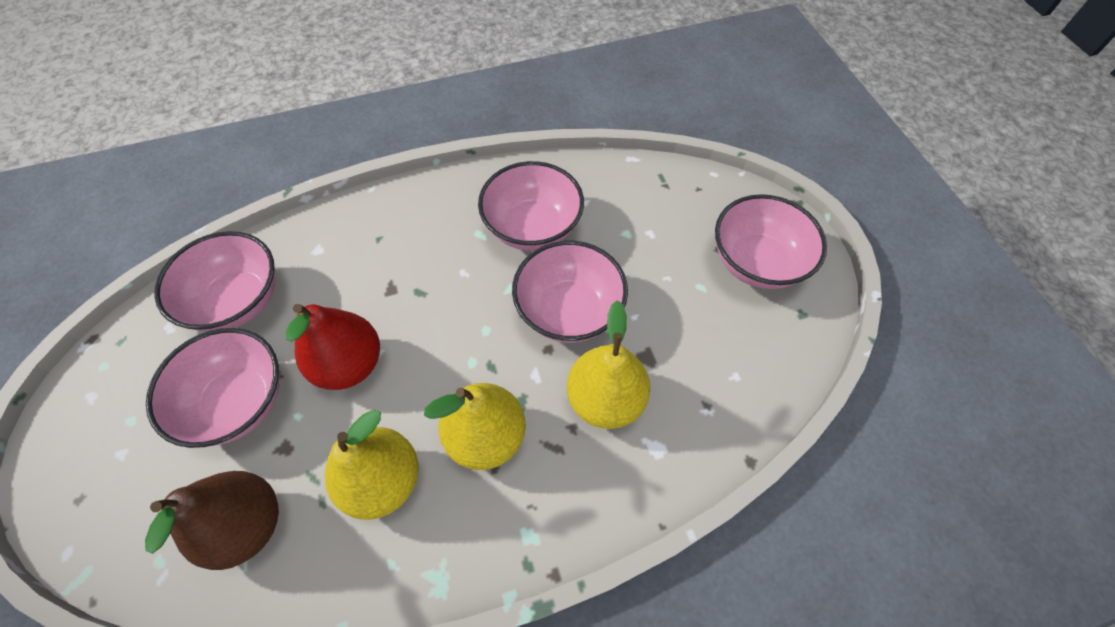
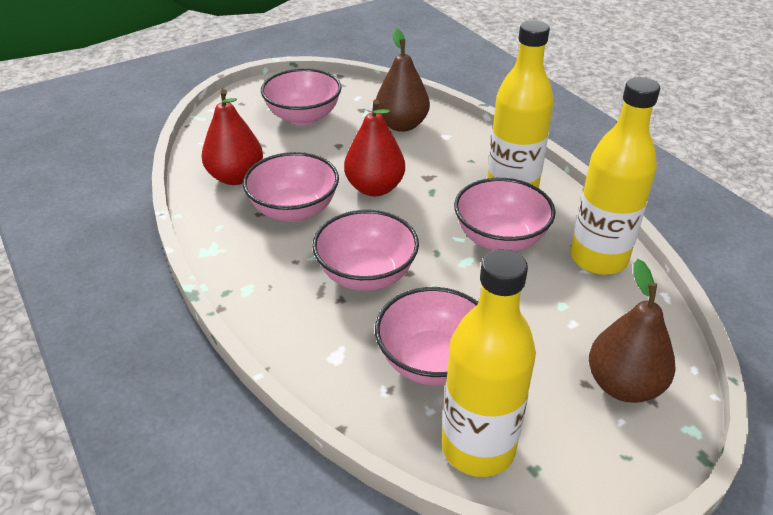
brown pear: [145,471,279,570] = 1 -> [376,28,430,132] [589,259,676,403] = 2
red pear: [286,304,380,390] = 1 -> [202,89,263,185] [344,100,405,196] = 2
yellow bottle: none = 0 -> [442,249,536,477] [487,20,554,188] [570,77,660,275] = 3
yellow pear: [325,410,419,520] [424,383,526,470] [567,300,650,429] = 3 -> none = 0

